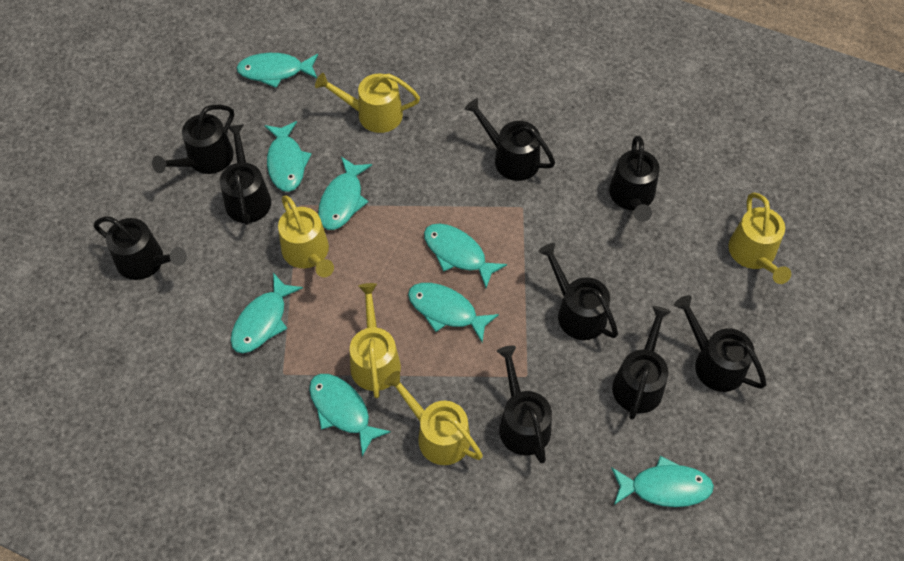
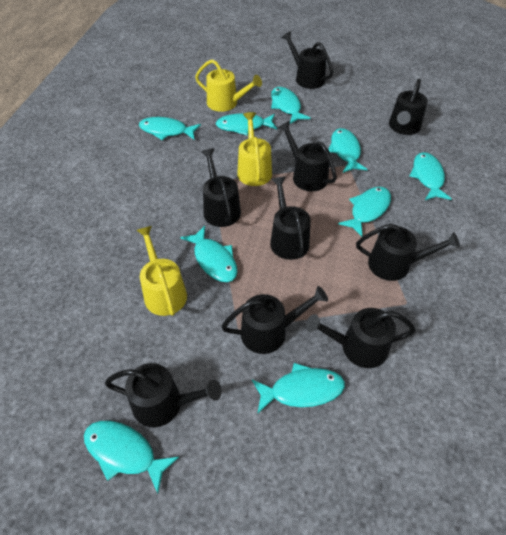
turquoise fish: [231,273,303,353] [236,53,318,88] [265,121,312,192] [309,374,391,456] [318,157,372,230] [408,283,499,343] [424,224,507,288] [611,456,714,507] = 8 -> [84,421,179,494] [139,117,201,140] [180,226,237,282] [216,113,277,135] [252,363,345,414] [271,87,311,124] [328,128,368,173] [338,187,391,237] [409,152,452,200] = 9
yellow watering can: [278,195,334,277] [315,73,420,133] [350,283,401,398] [384,371,483,465] [729,193,791,284] = 5 -> [136,226,187,316] [195,59,262,112] [237,112,272,186] = 3

